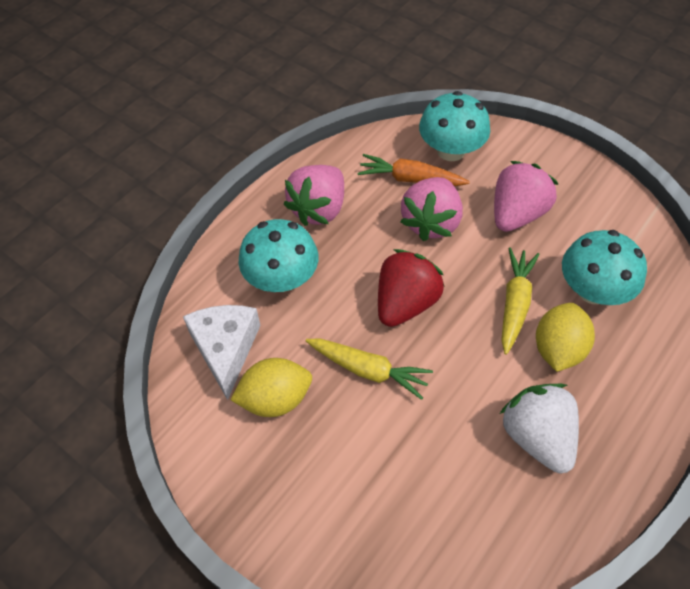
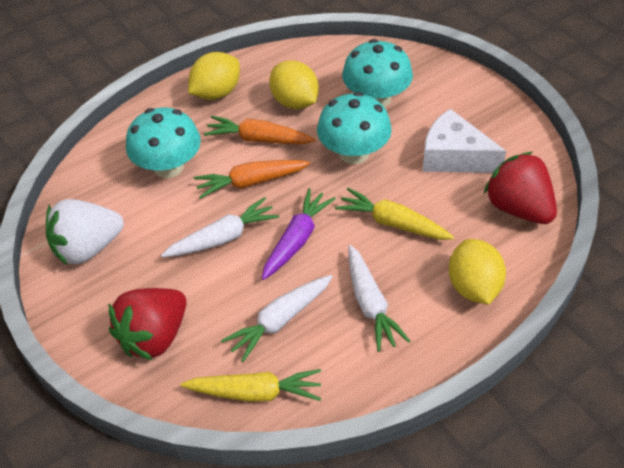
orange carrot: [358,154,470,186] = 1 -> [194,160,310,199] [204,116,316,144] = 2
pink strawberry: [283,165,344,226] [400,177,463,241] [494,161,558,232] = 3 -> none = 0
purple carrot: none = 0 -> [262,188,336,280] = 1
red strawberry: [378,249,445,327] = 1 -> [109,288,186,361] [484,152,557,224] = 2
white carrot: none = 0 -> [161,197,279,257] [221,275,333,362] [348,245,410,352] = 3
yellow lemon: [230,358,312,417] [536,303,595,372] = 2 -> [188,52,240,100] [269,60,319,109] [449,239,506,305] = 3

